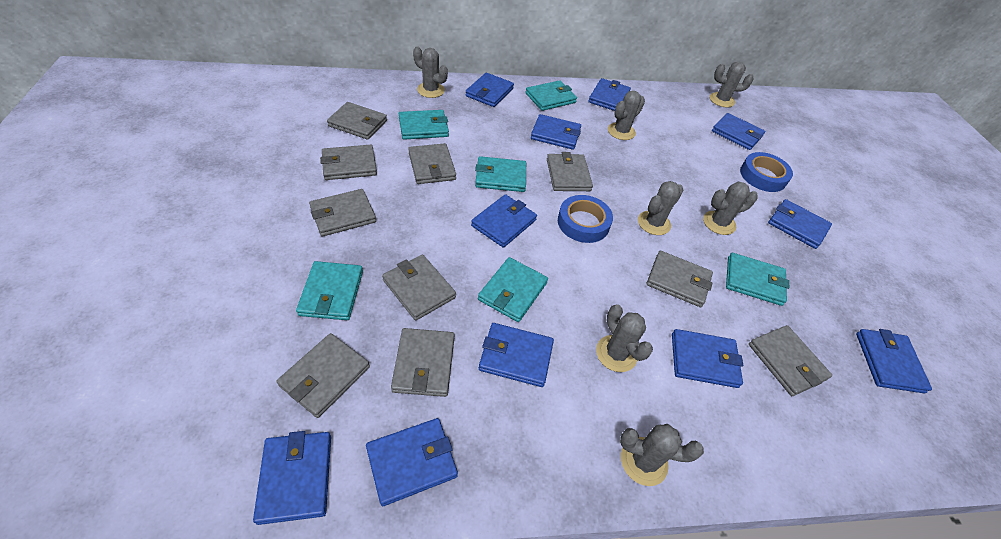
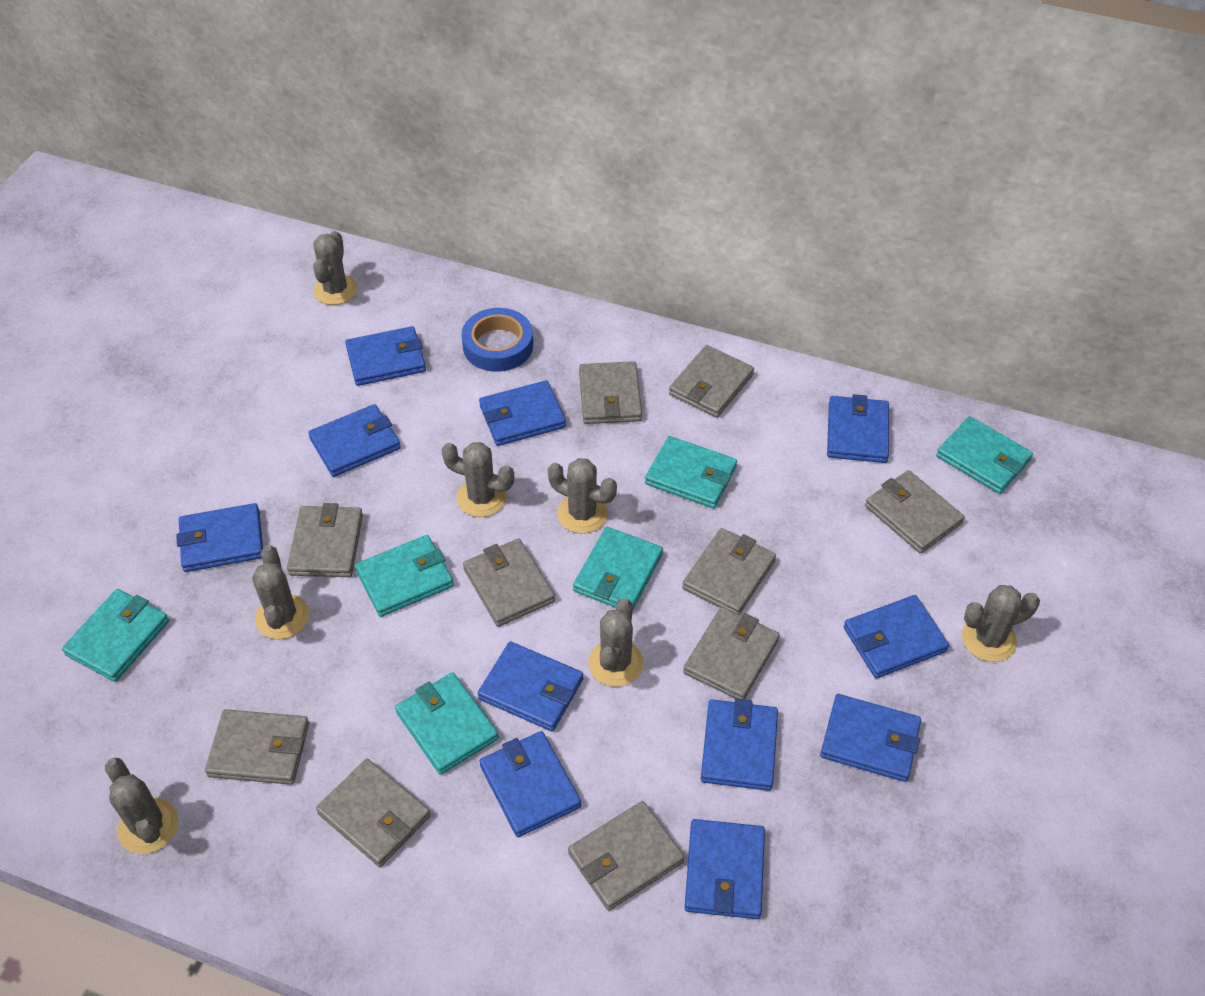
blue tape: [558,195,613,243] [740,152,793,192] = 2 -> [462,308,533,372] = 1

